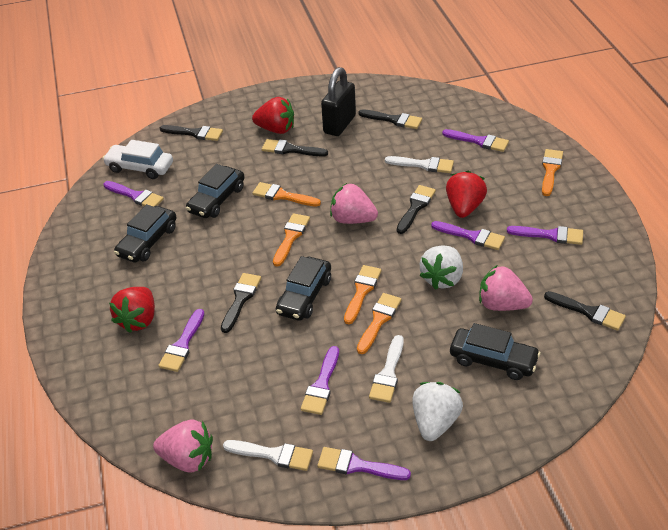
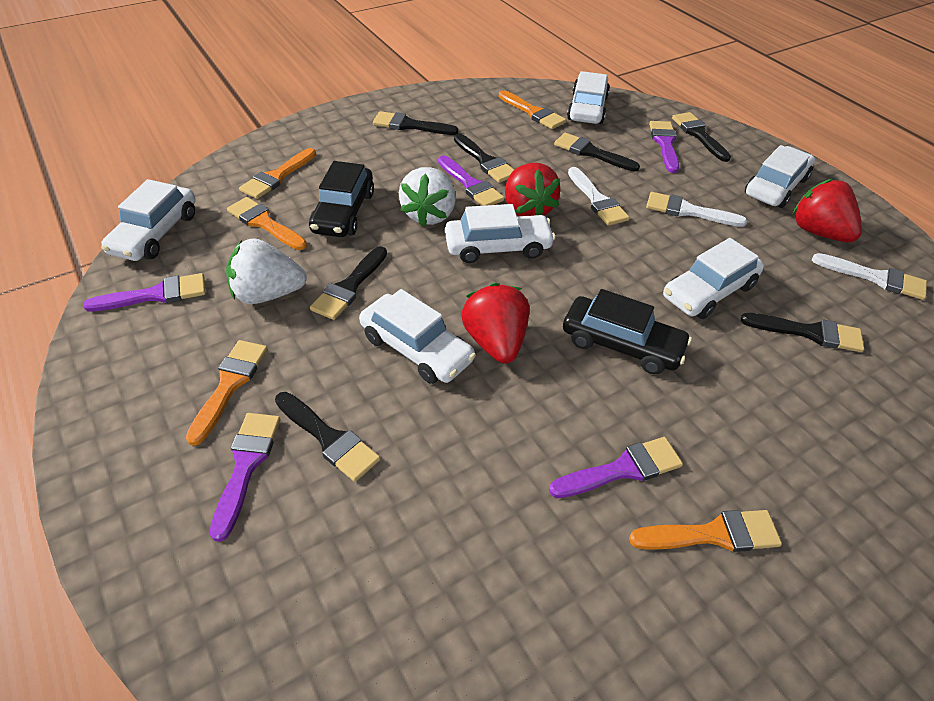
black brush: [160,125,223,141] [221,273,261,333] [262,139,328,157] [358,109,422,129] [397,185,436,234] [544,291,626,331] = 6 -> [275,392,380,482] [310,246,387,320] [373,111,459,135] [454,133,514,183] [554,133,640,172] [672,112,731,162] [741,313,864,352] = 7
black car: [114,204,177,263] [186,164,245,218] [276,256,331,321] [450,323,541,380] = 4 -> [309,161,374,237] [563,289,692,374] = 2
black padlock: [321,67,356,136] = 1 -> none = 0
pink strawberry: [153,420,213,473] [330,183,378,224] [479,265,533,311] = 3 -> none = 0
purple brush: [103,181,164,207] [158,309,205,372] [301,346,339,415] [317,447,411,480] [431,221,505,250] [442,129,509,152] [507,226,583,245] = 7 -> [83,273,206,312] [210,413,280,542] [438,155,504,206] [549,437,683,498] [649,121,679,173] = 5
white car: [103,140,173,179] = 1 -> [101,179,196,261] [359,289,476,384] [445,204,555,263] [567,71,610,124] [663,238,764,319] [745,145,815,208] = 6

